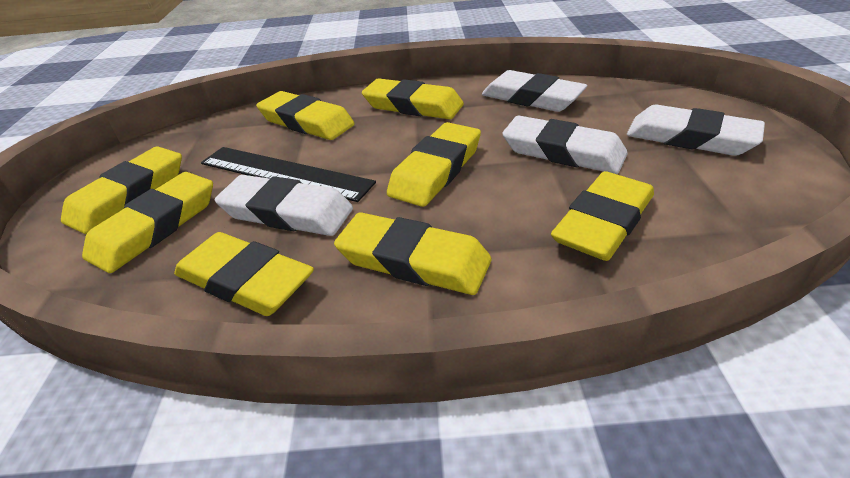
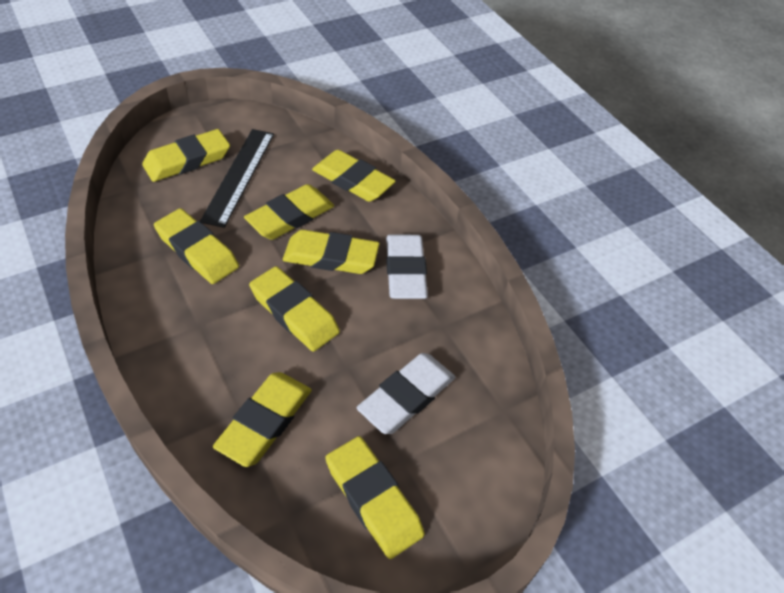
white eraser: [215,175,353,236] [482,70,587,112] [502,116,628,174] [627,105,765,156] = 4 -> [357,353,455,434] [386,234,428,299] = 2

